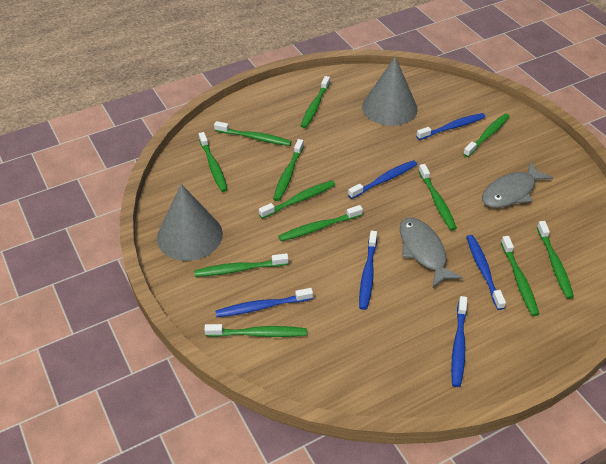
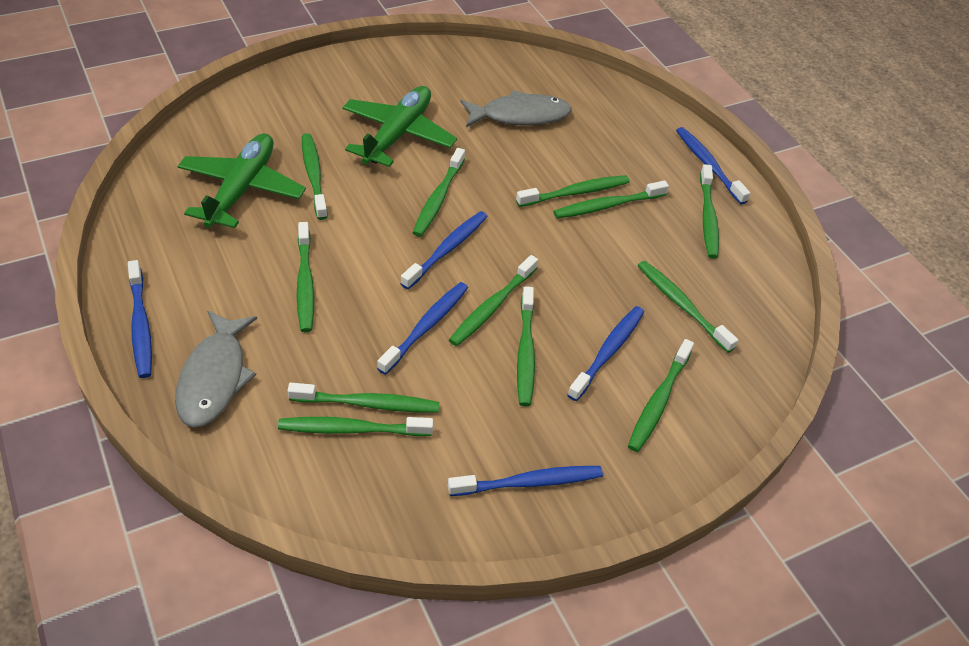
green plane: none = 0 -> [178,133,306,228] [342,86,457,167] = 2
grey cone: [157,184,223,261] [362,56,418,126] = 2 -> none = 0

